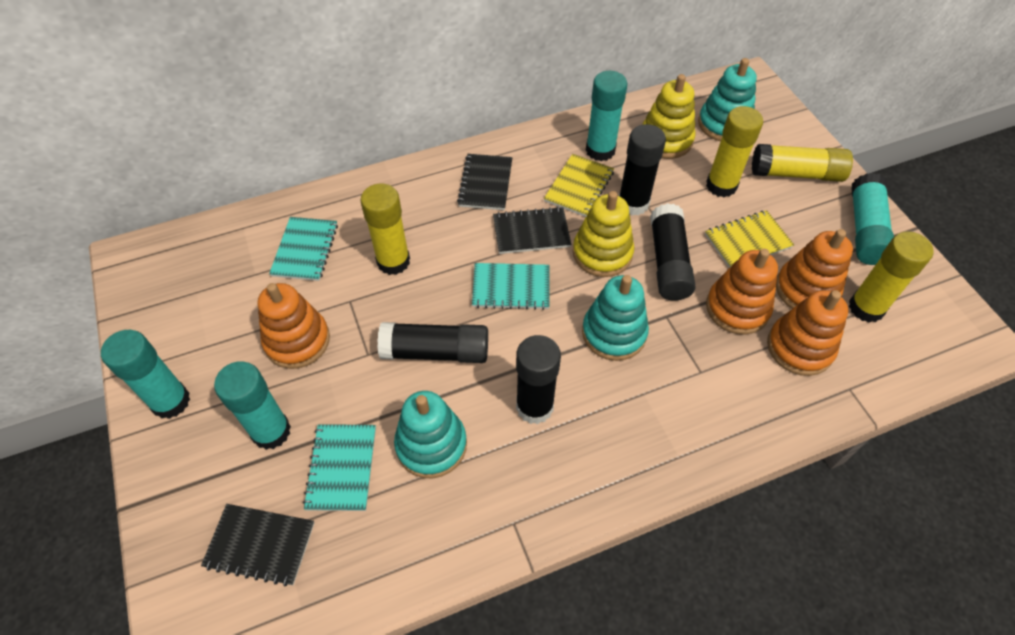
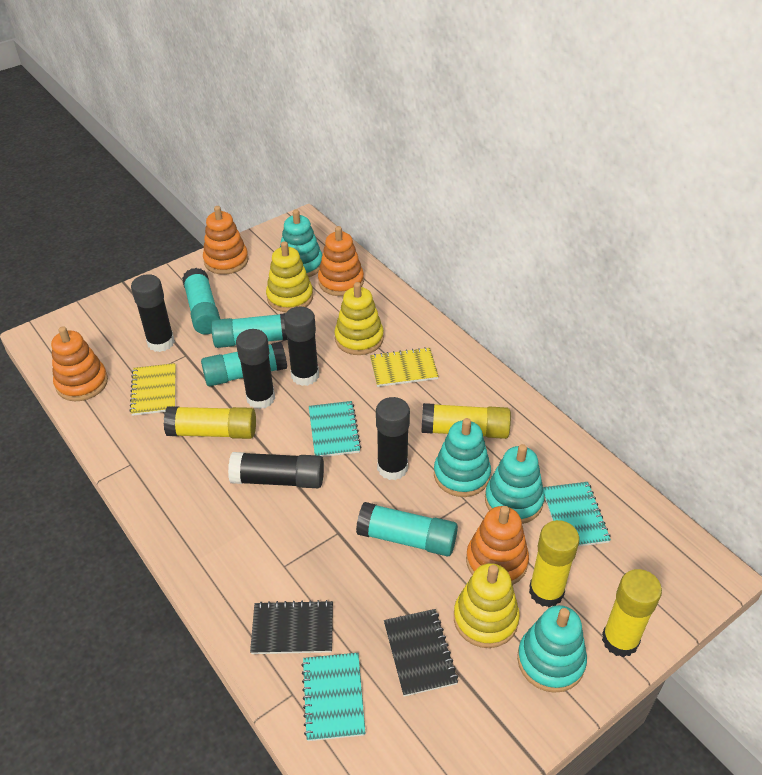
black glue stick: [377,322,488,363] [516,335,561,424] [619,124,666,216] [650,203,696,300] = 4 -> [131,274,175,352] [228,452,324,488] [236,329,275,409] [284,307,319,386] [376,397,410,480] = 5
black notebook: [201,504,314,587] [457,154,512,210] [493,207,571,254] = 3 -> [250,600,333,654] [384,609,458,697] = 2
turquoise stacking toy: [394,391,467,478] [582,275,649,361] [698,58,757,141] = 3 -> [280,209,322,277] [434,418,491,497] [485,444,545,524] [517,605,587,693] = 4
yellow stacking toy: [573,191,634,277] [642,74,695,159] = 2 -> [266,241,313,312] [334,282,384,355] [454,563,520,648] = 3

